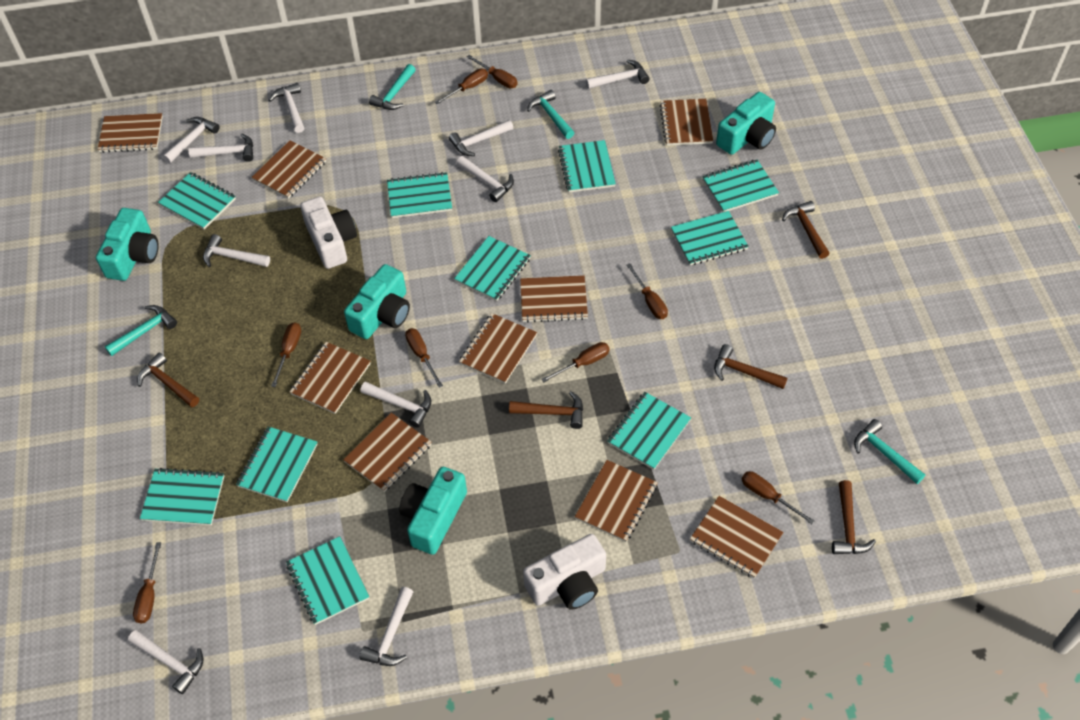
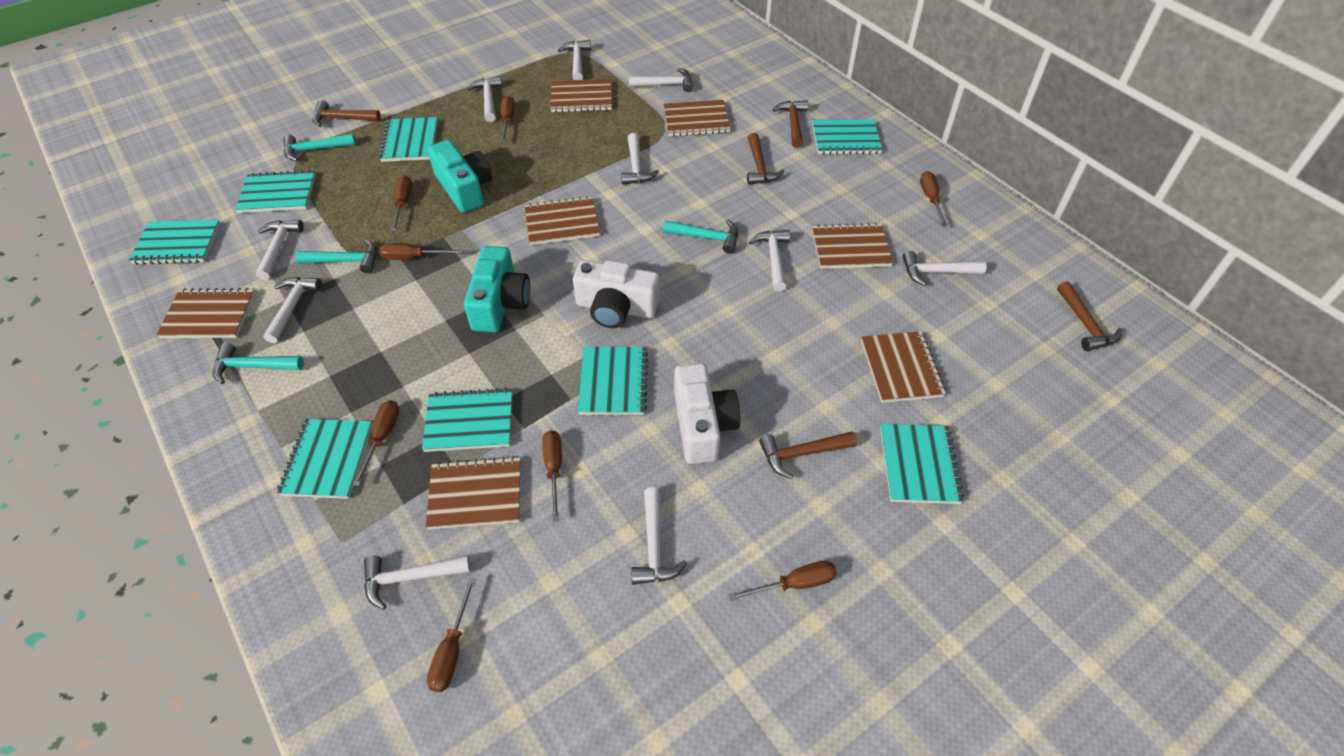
brown notebook: [97,113,163,153] [251,140,326,199] [289,342,371,414] [343,413,431,492] [459,313,537,384] [520,275,588,323] [575,460,658,542] [659,99,713,146] [690,496,783,578] = 9 -> [157,288,255,338] [425,456,521,529] [525,196,600,245] [550,79,612,113] [663,100,731,137] [812,223,893,269] [861,331,946,403] = 7
turquoise camera: [96,208,158,281] [344,264,410,339] [399,467,467,555] [716,92,776,155] = 4 -> [428,140,492,213] [464,246,530,332] = 2
turquoise notebook: [140,468,224,526] [158,172,236,230] [236,427,318,502] [286,536,369,625] [387,172,452,218] [454,236,531,301] [558,140,616,192] [607,392,691,470] [671,211,749,265] [703,160,779,212] = 10 -> [129,219,220,265] [235,170,316,213] [277,419,372,499] [378,117,438,162] [422,388,512,452] [578,347,648,415] [812,119,883,155] [880,424,964,504] = 8

